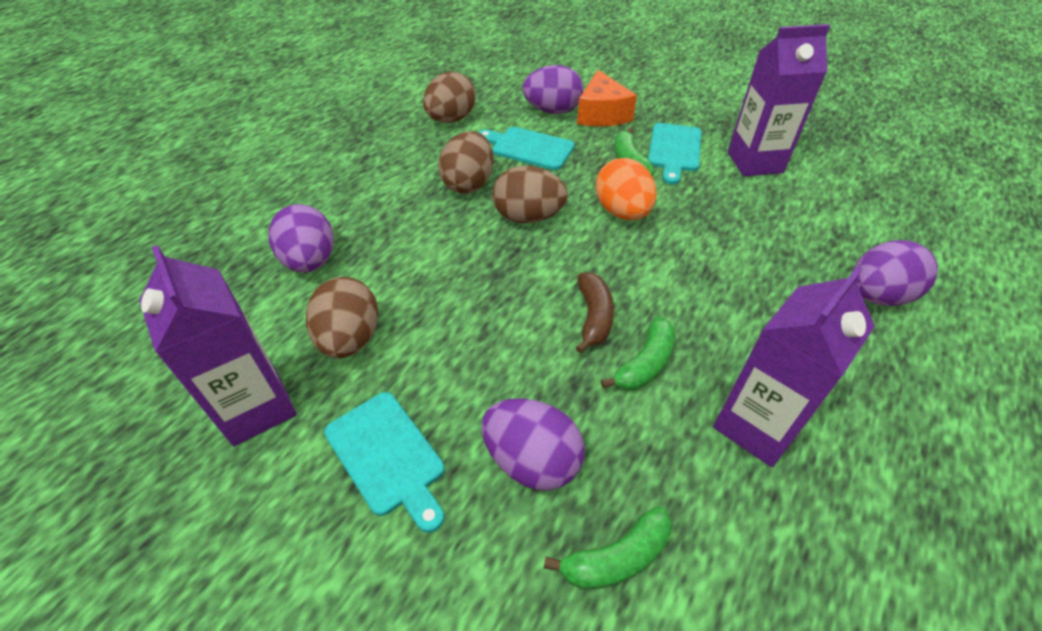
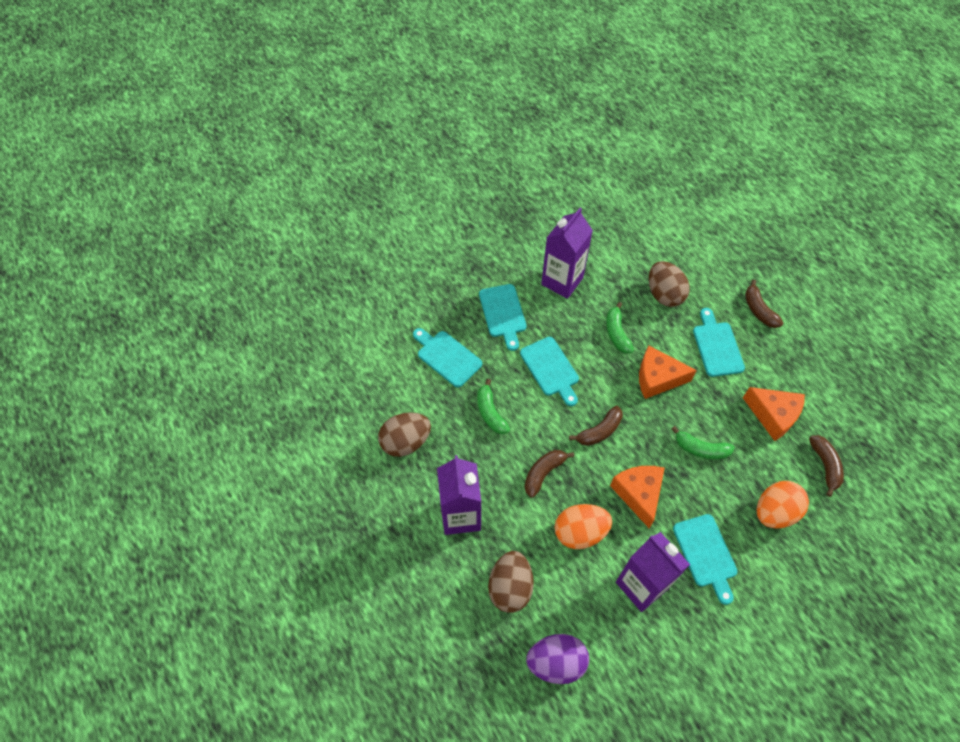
brown banana: [576,272,614,353] = 1 -> [524,450,574,498] [569,406,623,446] [745,279,783,328] [809,435,844,497] = 4
brown egg: [306,277,379,359] [423,71,476,123] [438,131,494,194] [492,166,568,223] = 4 -> [378,412,431,457] [488,551,534,613] [649,261,690,307] = 3
orange cheese: [577,70,637,127] = 1 -> [610,466,665,528] [639,346,697,399] [743,387,805,441] = 3
orange egg: [596,158,657,220] = 1 -> [555,504,612,549] [756,481,809,529] = 2
purple egg: [268,204,334,273] [482,399,585,491] [522,65,583,114] [853,240,938,306] = 4 -> [526,634,589,684] = 1
turquoise cutting board: [324,392,444,533] [478,127,575,170] [648,123,701,185] = 3 -> [413,328,482,387] [479,284,527,351] [520,337,579,406] [673,514,737,605] [693,308,745,377] = 5

